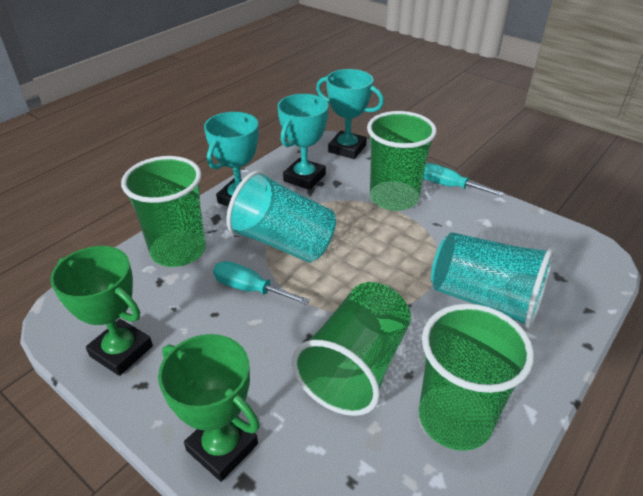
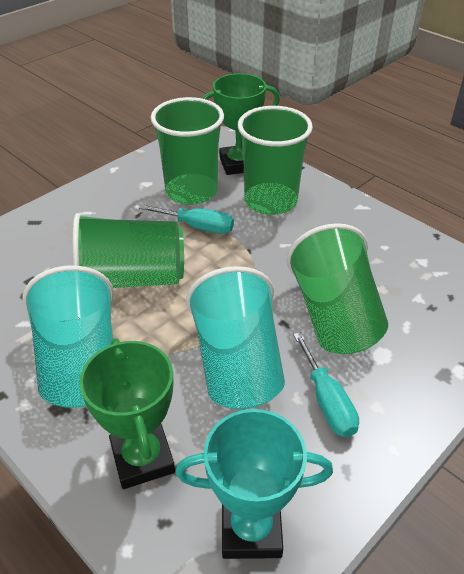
turquoise trophy: [204,112,259,206] [278,94,329,190] [316,69,384,159] = 3 -> [175,409,333,559] = 1

